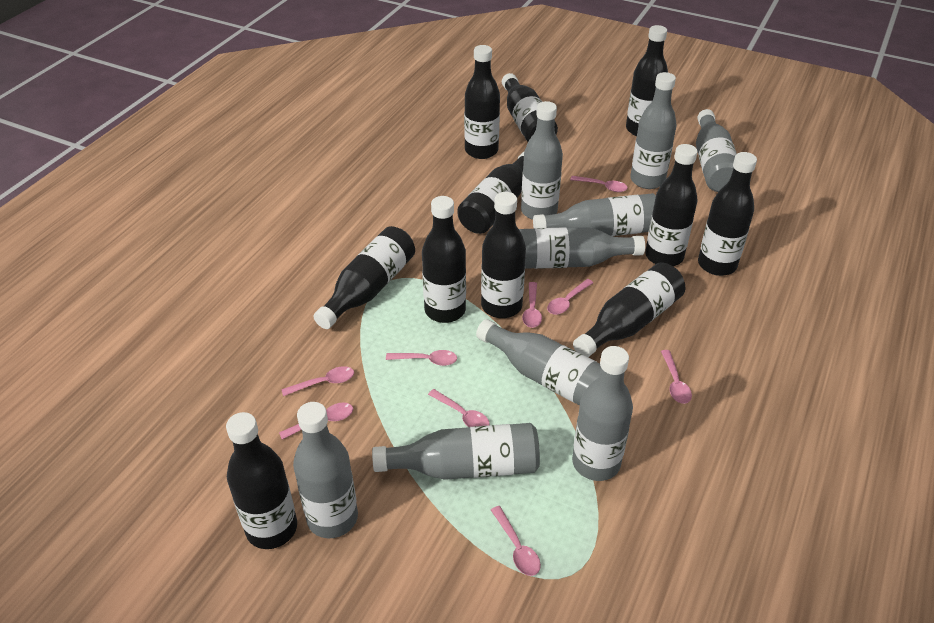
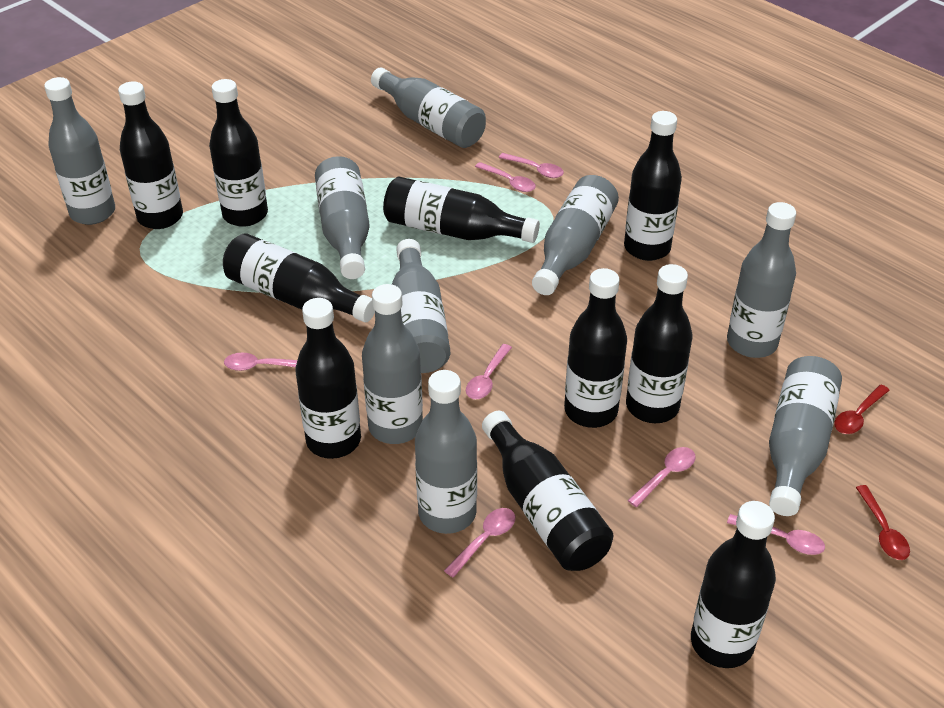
black bottle: [226,412,297,549] [314,226,415,329] [422,196,466,323] [457,152,524,234] [464,45,500,159] [481,192,526,318] [502,73,558,142] [573,262,685,357] [626,25,668,136] [645,144,698,266] [698,152,757,276] = 11 -> [118,81,183,229] [209,79,268,227] [223,233,375,322] [295,298,361,459] [383,176,540,243] [482,411,613,571] [564,268,627,428] [624,111,682,261] [626,264,692,423] [691,501,776,668] = 10
pink spoon: [279,402,353,440] [281,366,354,396] [386,350,457,366] [428,389,490,427] [491,506,541,576] [522,282,542,328] [547,279,593,315] [570,176,628,192] [661,350,692,404] = 9 -> [224,353,297,371] [444,508,515,578] [466,344,512,399] [475,162,536,192] [499,153,564,178] [628,447,695,507] [727,514,825,555] = 7
red spoon: none = 0 -> [834,385,890,434] [856,485,910,560] = 2

